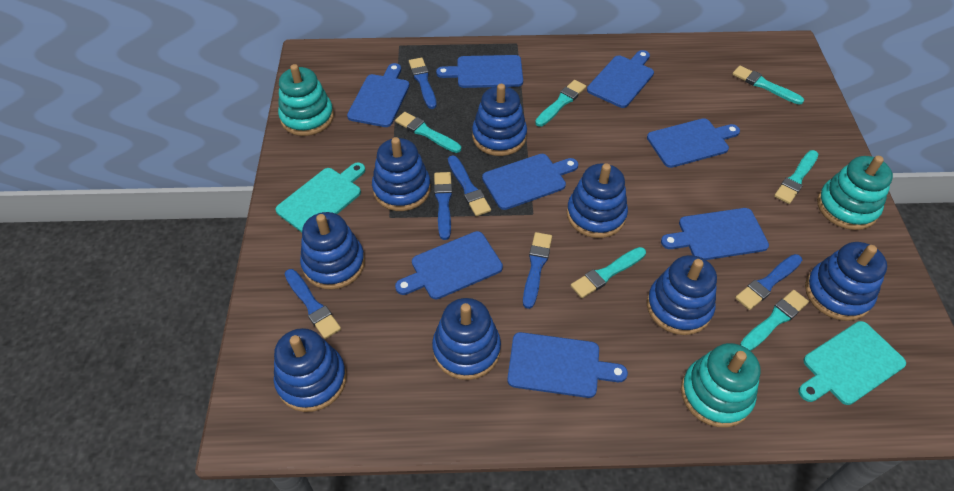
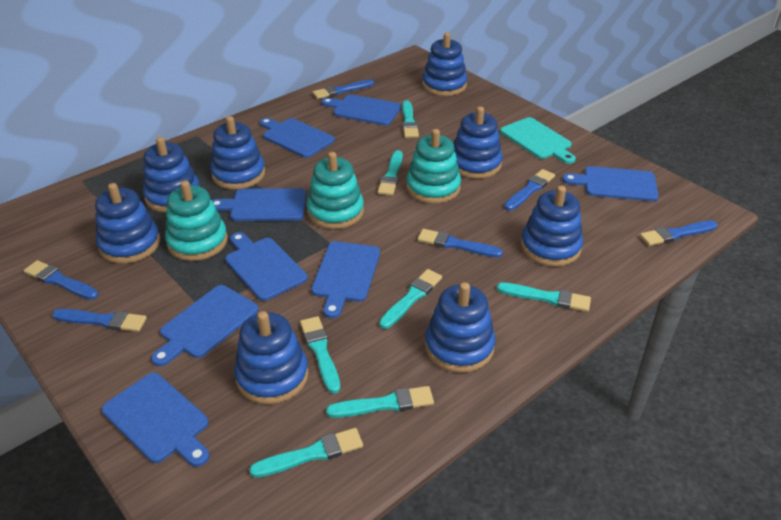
turquoise brush: [395,112,461,153] [535,80,586,126] [571,247,646,298] [732,66,804,105] [740,290,809,351] [774,150,818,204] = 6 -> [249,428,363,478] [300,316,340,394] [326,386,434,418] [378,150,403,195] [379,269,442,329] [402,100,419,138] [497,283,591,312] = 7
turquoise cutting board: [276,162,365,232] [798,321,906,405] = 2 -> [500,117,576,164] = 1

